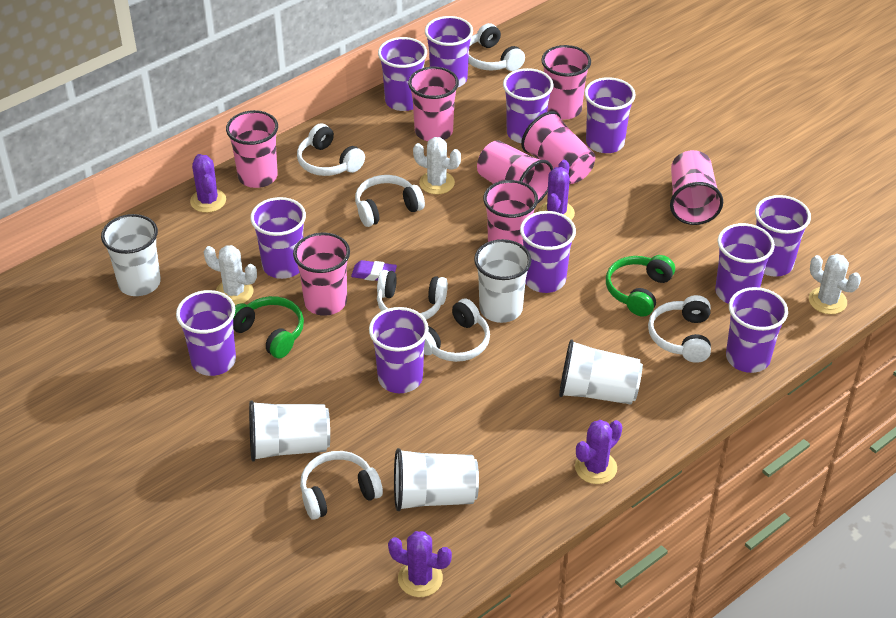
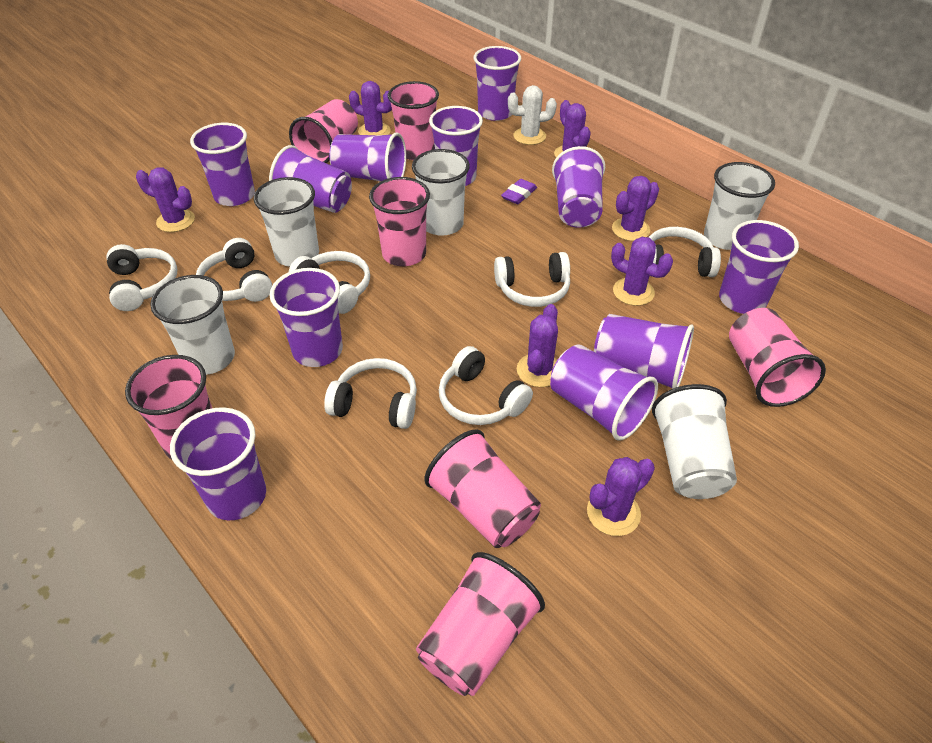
green headphones: [233,296,304,358] [606,255,675,317] = 2 -> none = 0
pink cup: [226,110,278,188] [293,232,350,316] [408,67,459,141] [477,140,553,204] [483,180,538,245] [521,111,595,184] [541,45,591,120] [670,150,723,225] = 8 -> [125,355,212,459] [289,99,358,163] [369,177,430,266] [388,81,439,160] [416,552,545,696] [424,429,541,548] [729,308,826,407] = 7
purple cactus: [190,154,226,213] [388,531,452,597] [539,160,575,220] [575,420,622,484] = 4 -> [136,167,195,232] [349,81,392,135] [517,304,558,387] [554,100,591,158] [587,457,655,536] [611,237,673,306] [612,176,659,241] = 7
white cactus: [204,245,257,305] [413,137,461,194] [809,254,861,314] = 3 -> [508,85,557,145] = 1

